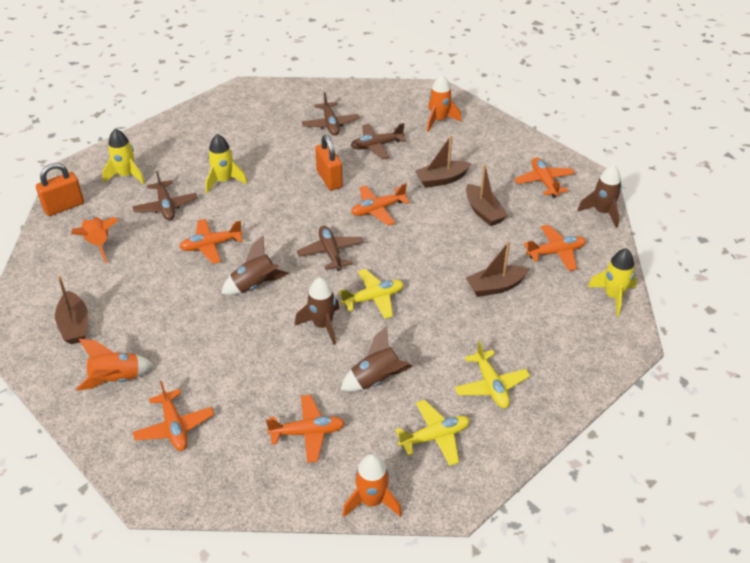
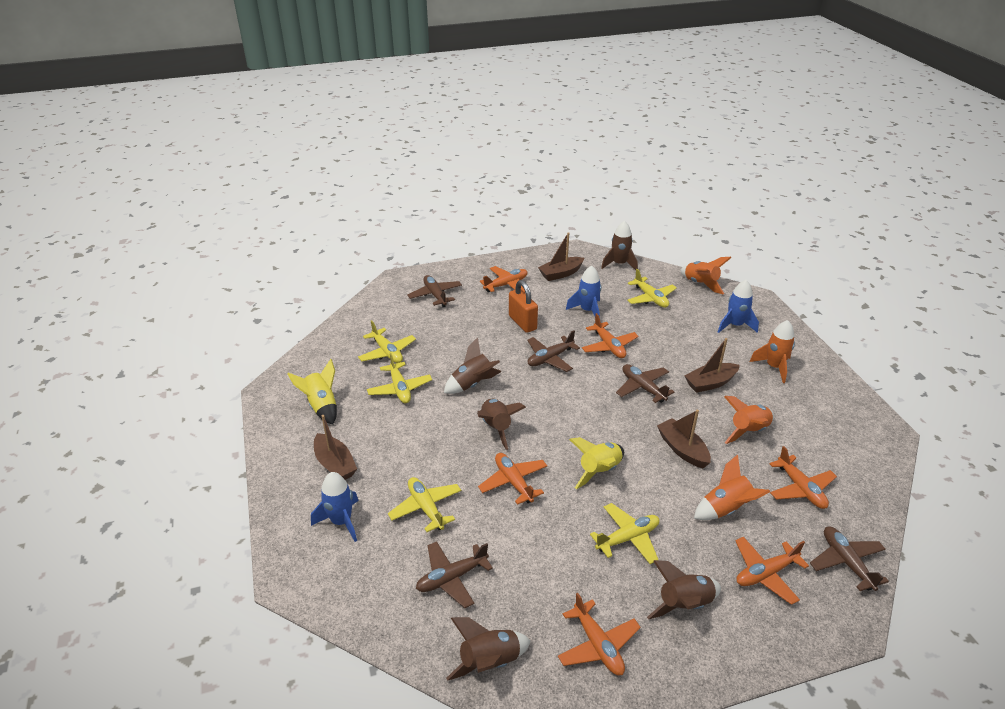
blue rocket: none = 0 -> [311,472,359,542] [566,266,602,318] [718,280,759,333] = 3
brown plane: [132,171,198,221] [297,226,364,271] [302,92,360,136] [351,123,406,159] = 4 -> [407,275,462,307] [416,541,493,608] [527,330,580,372] [616,364,674,403] [810,526,889,591] = 5
brown rocket: [221,236,289,295] [295,278,339,345] [340,326,413,392] [577,165,622,228] = 4 -> [444,337,502,394] [446,617,531,681] [477,399,526,450] [601,221,638,270] [647,560,721,619] = 5
orange padlock: [36,163,84,216] [315,135,343,190] = 2 -> [509,280,538,333] = 1
yellow plane: [339,269,404,319] [395,400,470,466] [454,341,530,408] = 3 -> [358,321,416,363] [367,353,432,403] [388,477,461,532] [590,503,659,564] [627,269,677,308] = 5
yellow rocket: [102,129,145,184] [205,134,248,193] [588,248,637,317] = 3 -> [287,359,337,425] [569,437,624,489] = 2

